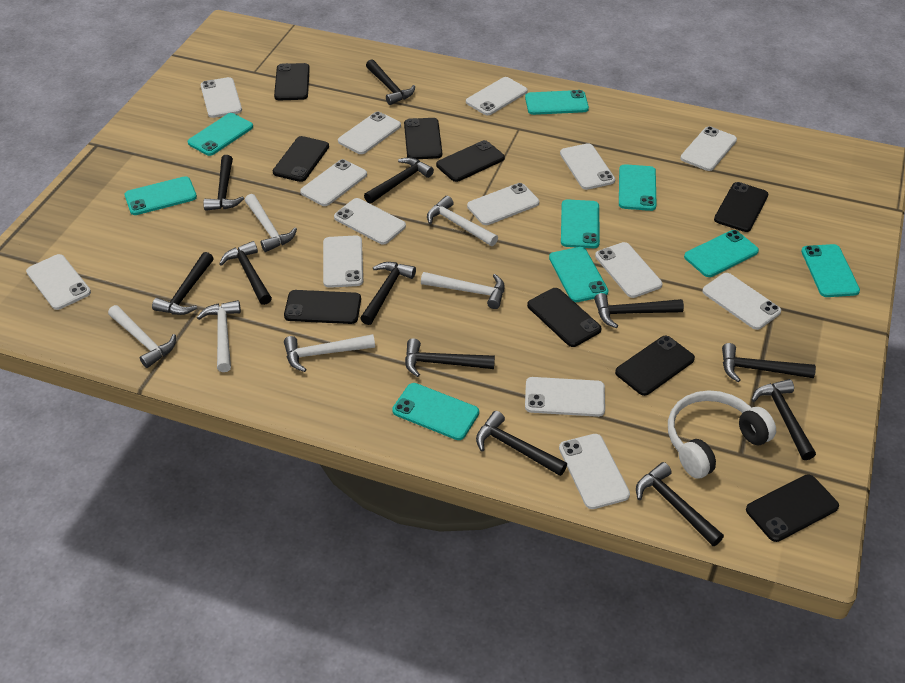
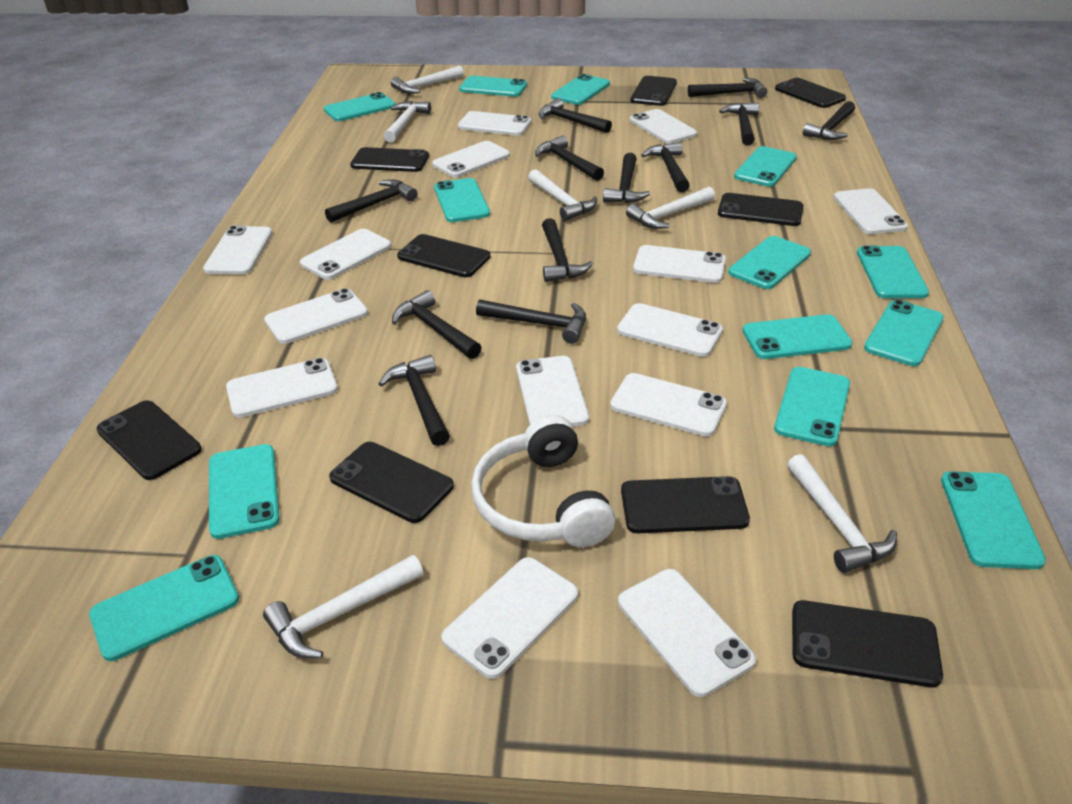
turquoise phone: [125,176,197,215] [188,113,253,156] [392,383,479,440] [525,90,589,115] [549,247,609,302] [561,199,600,248] [619,164,656,211] [684,230,759,277] [801,244,860,297] = 9 -> [89,555,239,661] [209,444,280,539] [324,92,396,121] [434,178,490,222] [459,76,527,97] [551,74,610,105] [728,236,811,289] [734,146,797,187] [742,314,853,359] [774,367,850,446] [857,245,929,298] [864,300,944,366] [941,471,1046,569] = 13

